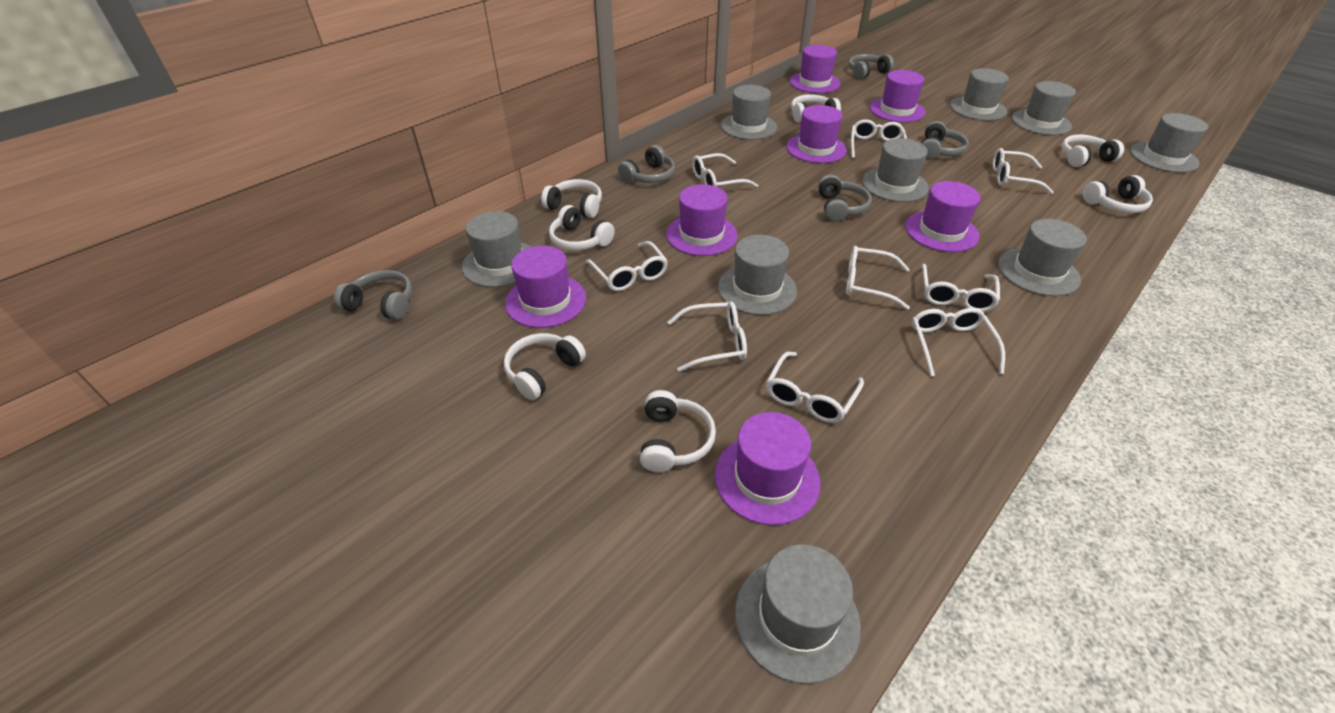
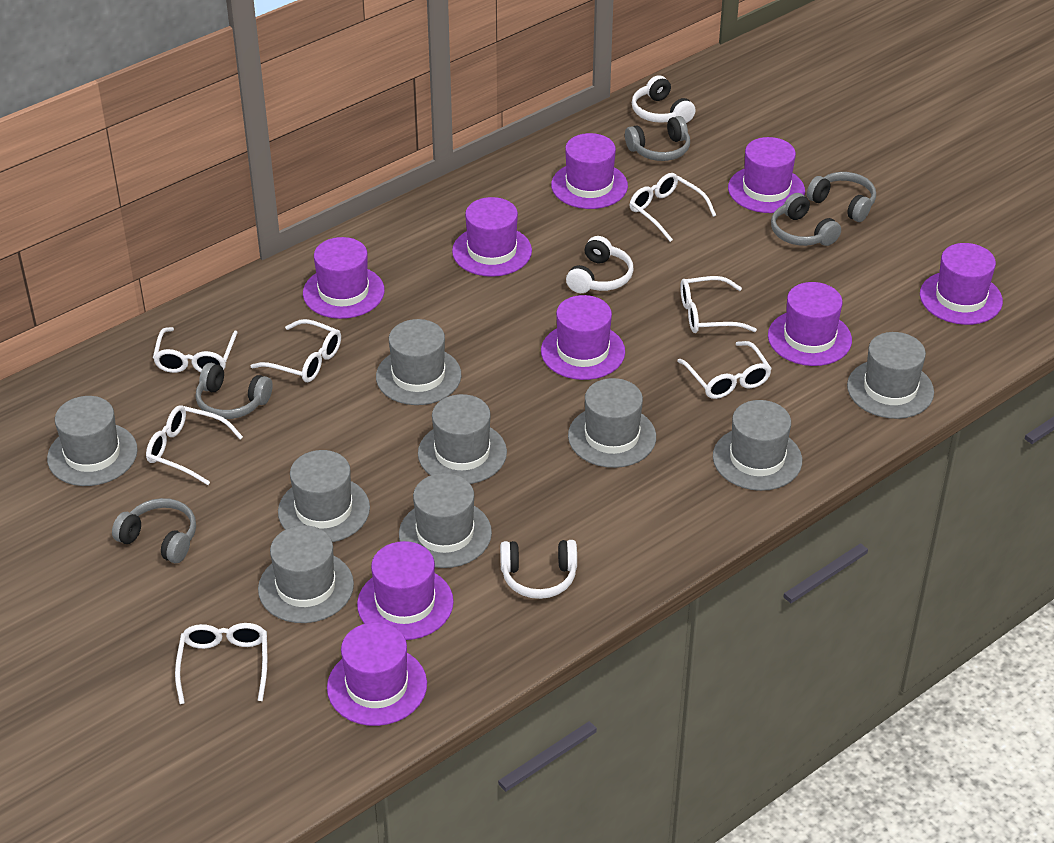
purple hat: [505,246,586,328] [666,184,737,256] [715,412,820,525] [786,105,847,163] [789,45,841,93] [869,70,925,122] [905,181,980,252] = 7 -> [303,237,385,319] [327,622,427,726] [357,541,454,640] [452,197,532,277] [541,295,625,380] [551,133,628,209] [728,137,805,213] [768,282,852,366] [920,243,1003,325] = 9
white glasses: [586,241,668,291] [668,302,747,372] [692,153,758,188] [766,352,864,423] [846,246,910,310] [851,119,907,158] [912,308,1005,376] [922,264,1000,312] [993,148,1054,194] = 9 -> [146,405,243,485] [153,327,238,373] [175,623,267,704] [251,319,341,382] [630,173,716,242] [677,341,772,399] [680,276,757,333] = 7
white headphones: [504,333,586,400] [541,179,602,218] [549,205,615,250] [640,390,716,472] [791,94,841,123] [1062,134,1124,167] [1083,175,1153,213] = 7 -> [500,540,577,599] [566,236,634,293] [632,75,696,123] = 3

